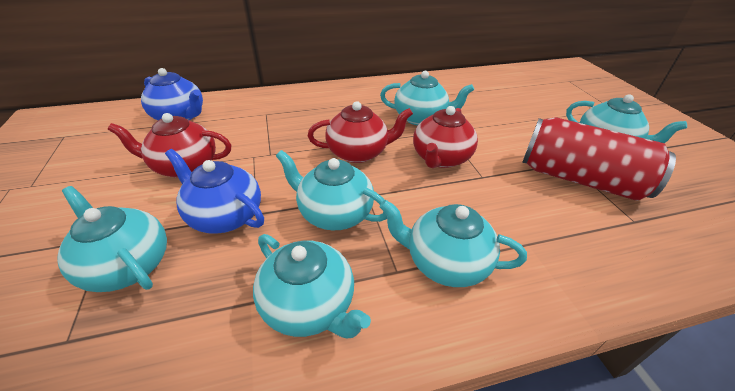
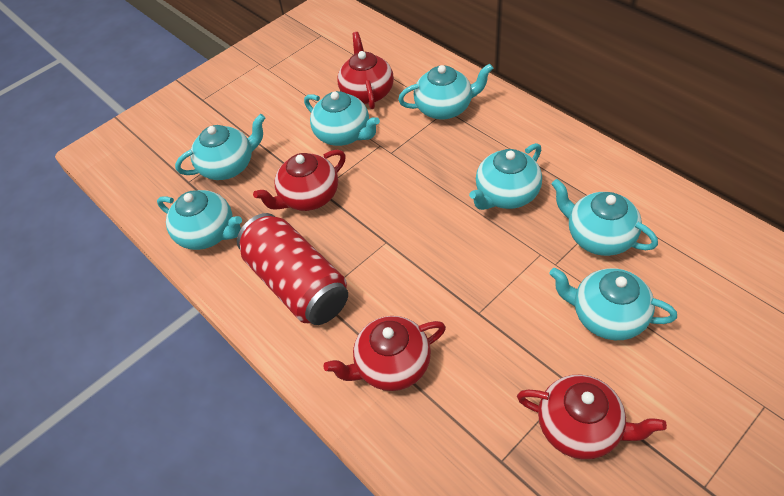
blue teapot: [141,68,203,120] [165,149,264,234] = 2 -> none = 0
red teapot: [108,113,231,178] [308,101,413,163] [413,106,478,168] = 3 -> [253,150,346,211] [324,316,446,391] [337,32,394,109] [517,375,667,459] = 4
turquoise teapot: [57,186,167,292] [253,234,371,338] [276,150,387,231] [380,71,474,125] [380,200,527,287] [566,94,687,143] = 6 -> [157,190,242,250] [175,114,265,180] [304,91,380,146] [398,64,494,120] [469,143,542,210] [549,268,677,340] [551,179,658,256] = 7

